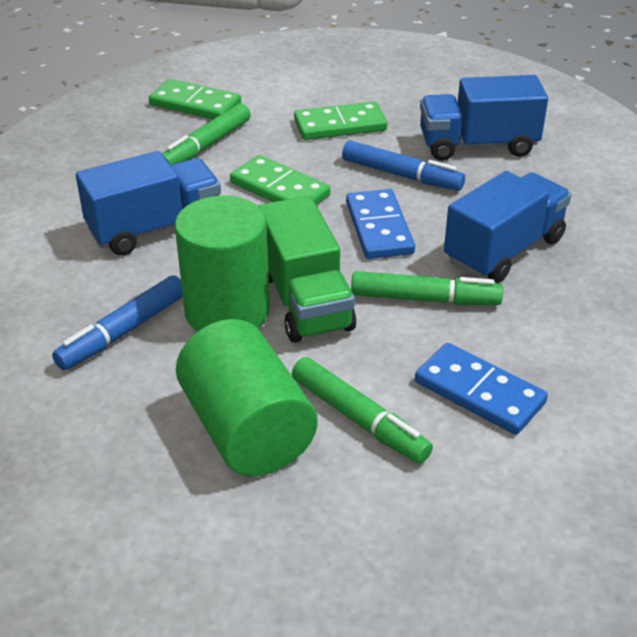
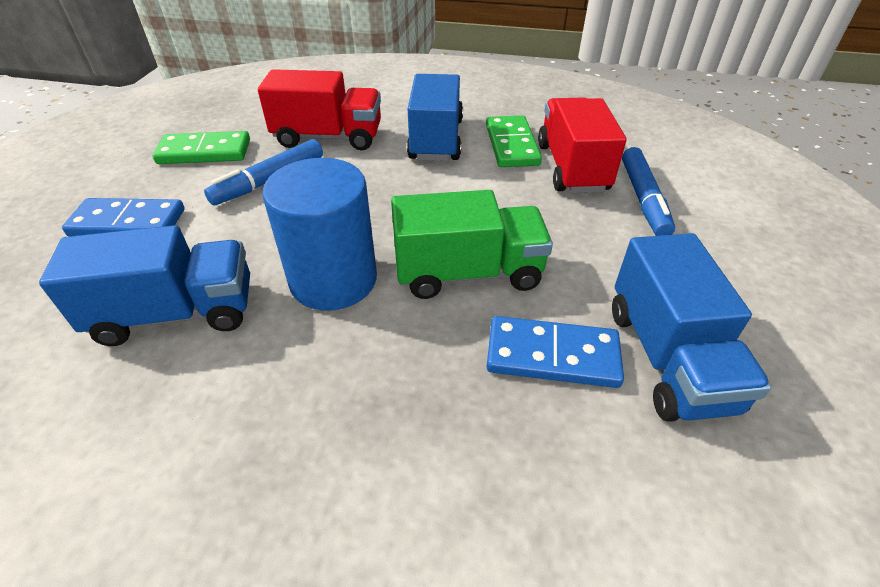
blue cylinder: none = 0 -> [263,158,377,311] = 1
green cylinder: [175,196,270,331] [176,319,317,476] = 2 -> none = 0
green domino: [149,79,241,119] [230,155,330,205] [294,102,387,140] = 3 -> [153,131,250,164] [486,115,542,167] = 2
green marker: [162,103,251,165] [292,357,433,464] [351,271,503,305] = 3 -> none = 0
red truck: none = 0 -> [258,69,381,150] [538,97,627,193] = 2

